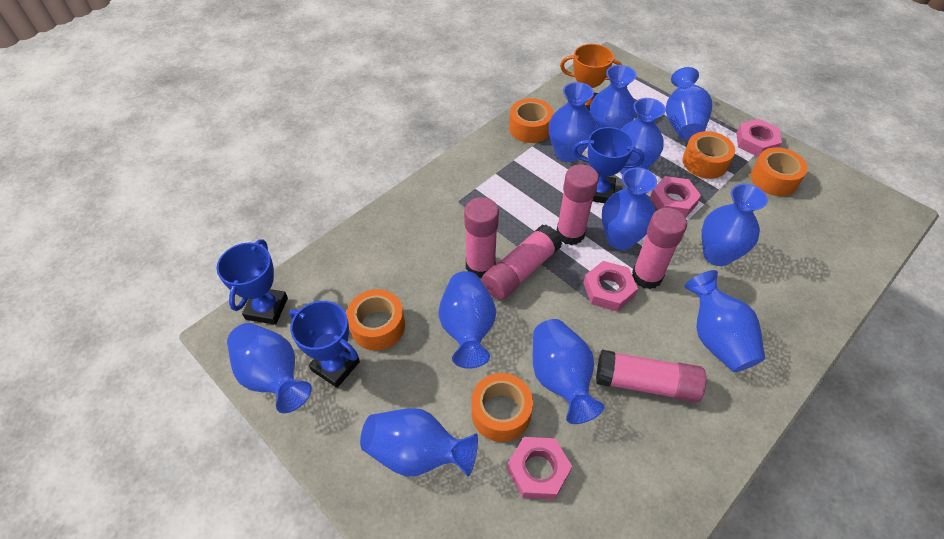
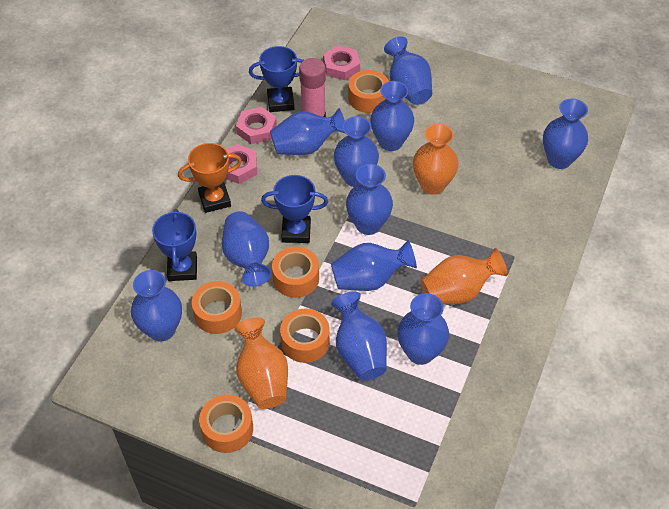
orange vase: none = 0 -> [234,317,288,409] [413,124,458,195] [421,248,507,304] = 3
pink glue stick: [464,197,499,278] [482,225,562,300] [556,164,599,245] [596,350,706,403] [632,208,687,289] = 5 -> [299,58,326,117] = 1
pink nut: [507,437,572,499] [583,261,638,312] [650,176,701,218] [736,119,782,157] = 4 -> [226,144,257,184] [236,107,277,144] [323,45,360,80] = 3

